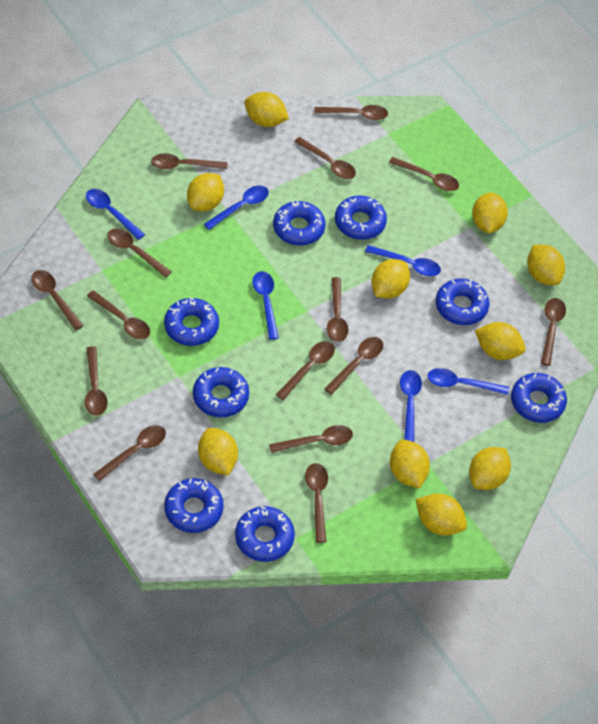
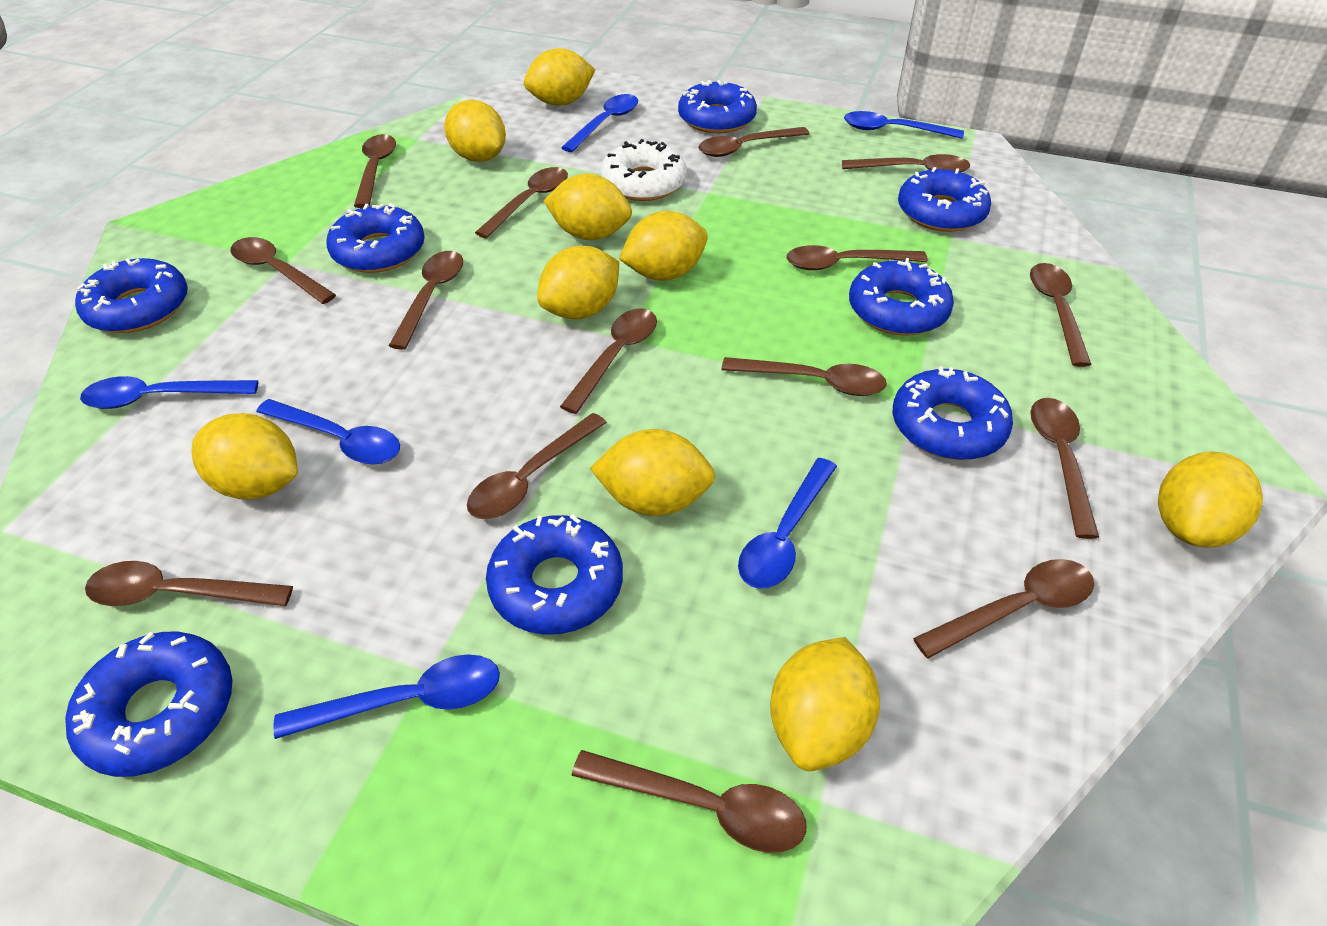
white donut: none = 0 -> [600,139,687,201] = 1
yellow lemon: [187,173,224,212] [198,428,238,476] [244,92,289,127] [371,259,410,299] [390,439,430,489] [415,493,467,535] [469,447,511,490] [472,192,508,234] [475,322,526,360] [527,245,565,285] = 10 -> [191,413,298,500] [444,100,506,162] [524,48,595,105] [537,246,619,319] [543,174,632,240] [590,429,716,516] [619,211,708,281] [770,637,880,771] [1158,452,1263,548] = 9

